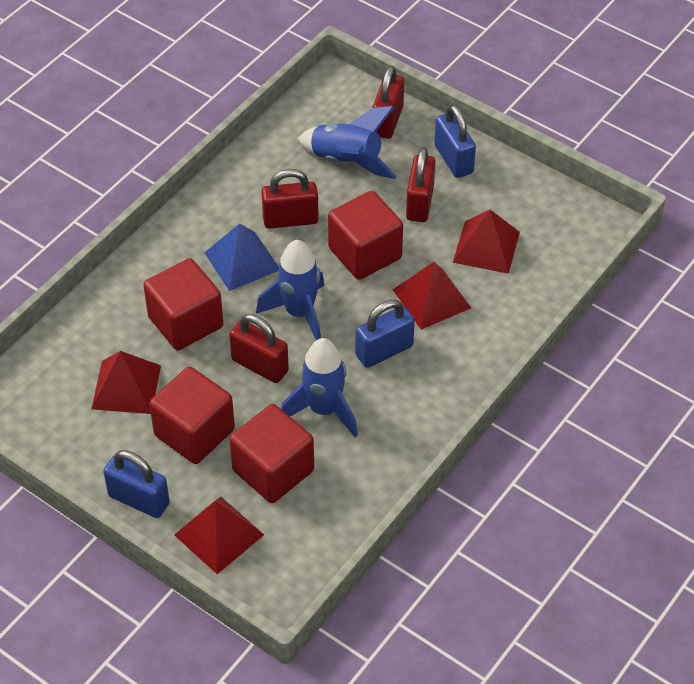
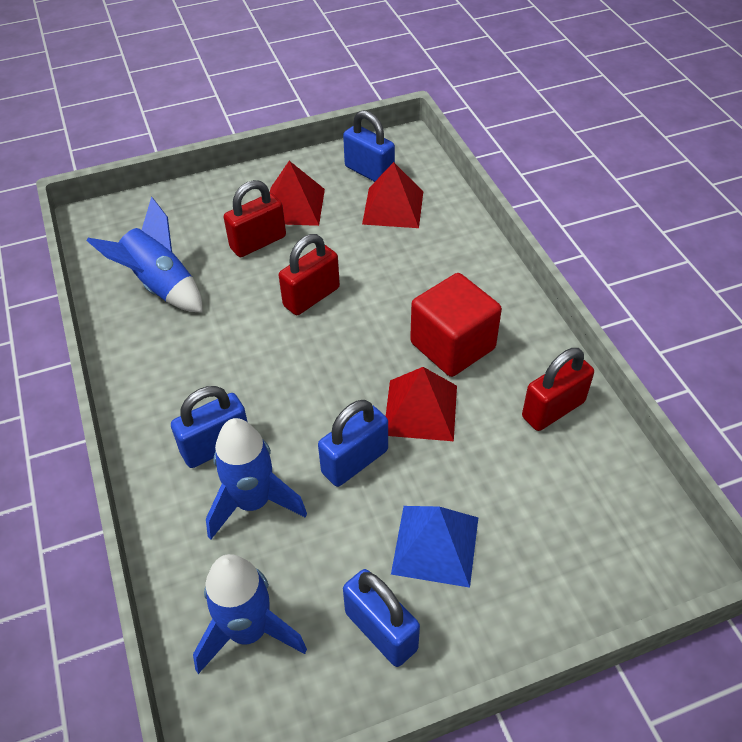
blue padlock: [103,450,170,518] [356,300,415,368] [435,104,476,178] = 3 -> [171,386,247,468] [318,400,388,487] [343,110,395,182] [343,569,420,667] = 4
red cube: [144,258,223,350] [149,367,235,464] [229,404,314,503] [328,191,403,280] = 4 -> [410,273,502,377] = 1
red padlock: [229,314,289,383] [261,169,319,229] [372,66,404,139] [406,147,435,222] = 4 -> [224,180,286,257] [279,234,340,315] [522,348,594,431] = 3
red pyramid: [91,351,161,414] [174,497,264,574] [393,262,471,330] [453,209,520,274] = 4 -> [270,161,325,226] [362,162,423,228] [386,367,457,441] = 3

